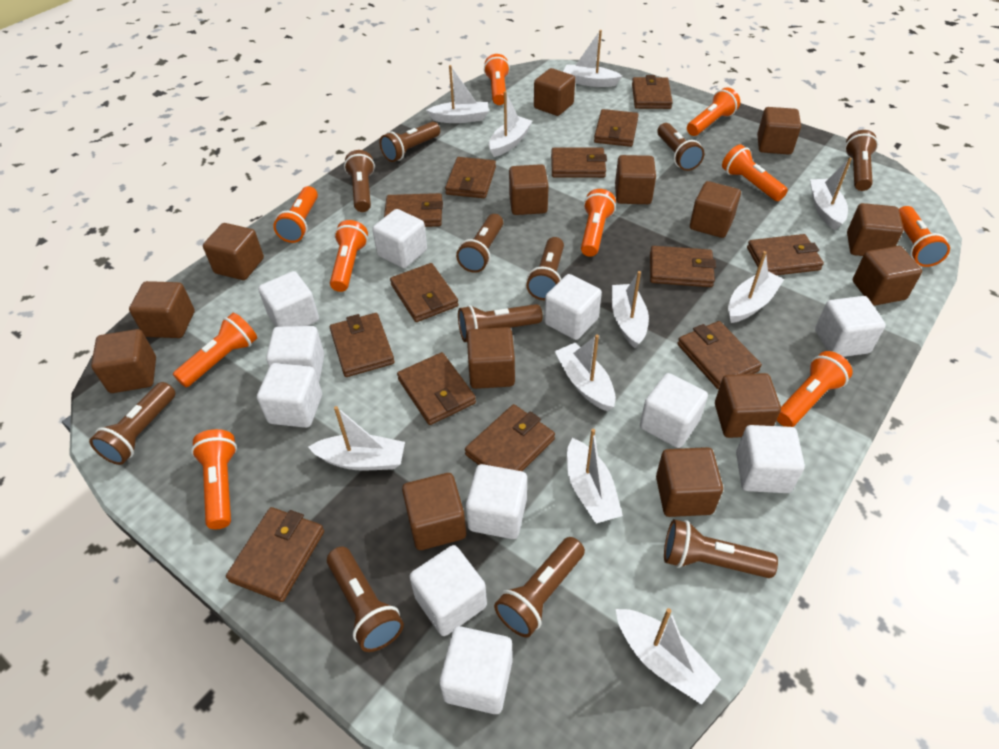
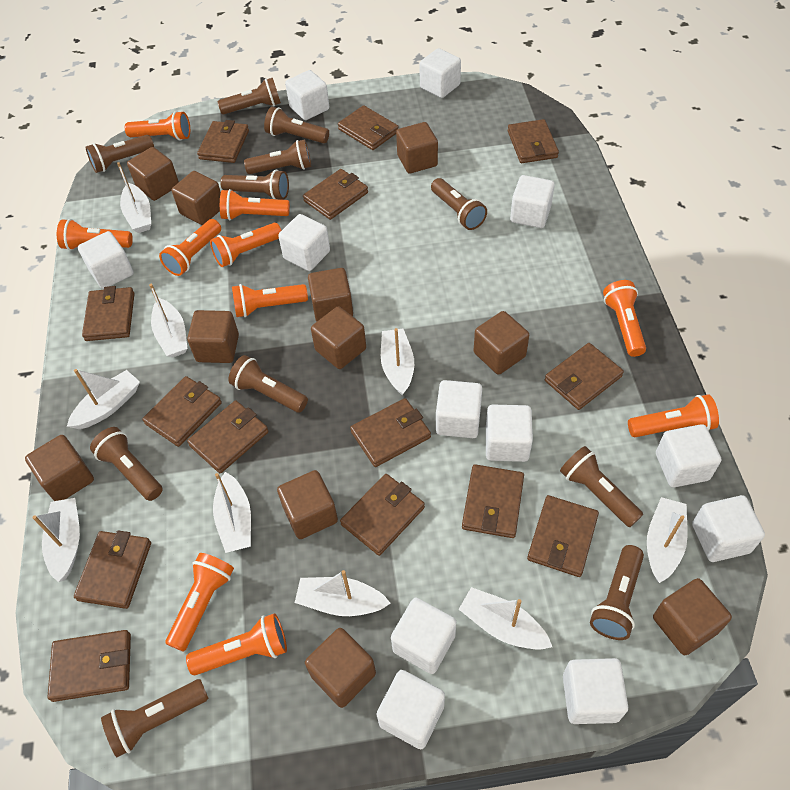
brown cube: [91,329,156,393] [129,281,195,338] [203,223,264,280] [402,473,466,550] [467,327,515,389] [509,164,549,215] [534,68,575,116] [615,155,656,204] [656,447,723,517] [690,181,741,238] [715,373,781,438] [757,107,801,155] [847,203,904,256] [853,246,922,306] = 14 -> [25,435,94,501] [127,147,179,201] [172,171,221,225] [187,310,239,363] [277,470,338,539] [305,628,376,708] [308,268,353,321] [311,306,366,369] [396,122,438,174] [474,311,529,375] [653,578,732,655] = 11
brown wallet: [226,507,324,602] [330,313,395,377] [384,193,443,227] [390,263,459,322] [397,352,476,425] [445,157,496,198] [465,404,555,471] [551,148,607,178] [594,109,639,147] [632,75,673,109] [650,246,716,287] [677,321,762,389] [747,234,824,275] = 13 -> [47,630,131,702] [74,531,151,609] [82,286,135,341] [142,376,222,447] [187,400,269,473] [197,120,249,163] [303,169,368,220] [338,105,399,150] [340,474,425,556] [350,398,431,467] [462,464,524,538] [508,119,559,163] [527,495,599,577] [545,343,624,410] = 14
white boat: [308,406,405,471] [426,65,489,123] [489,91,533,157] [555,334,616,411] [563,30,622,87] [567,429,623,523] [612,271,649,348] [616,608,721,705] [728,251,784,323] [810,158,852,230] = 10 -> [32,498,80,582] [67,369,140,429] [117,162,151,233] [149,284,188,357] [213,472,251,553] [295,570,391,616] [381,328,414,396] [459,587,552,650] [647,497,688,583] = 9
white cube: [257,363,322,428] [258,271,319,327] [266,326,324,382] [372,209,427,268] [409,545,487,636] [439,626,513,714] [466,464,527,539] [544,274,602,340] [640,373,708,448] [736,425,805,493] [815,296,886,357] = 11 -> [78,231,133,289] [278,214,330,271] [285,70,329,120] [376,670,445,749] [391,598,456,674] [419,48,461,98] [436,380,482,438] [486,405,533,462] [510,175,555,228] [563,658,628,724] [656,424,721,488] [692,495,765,562] = 12

